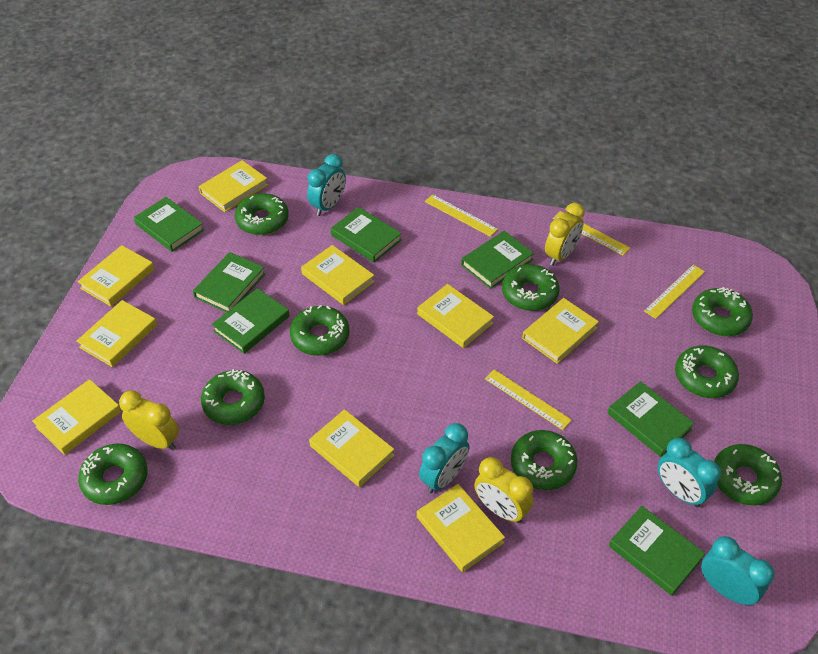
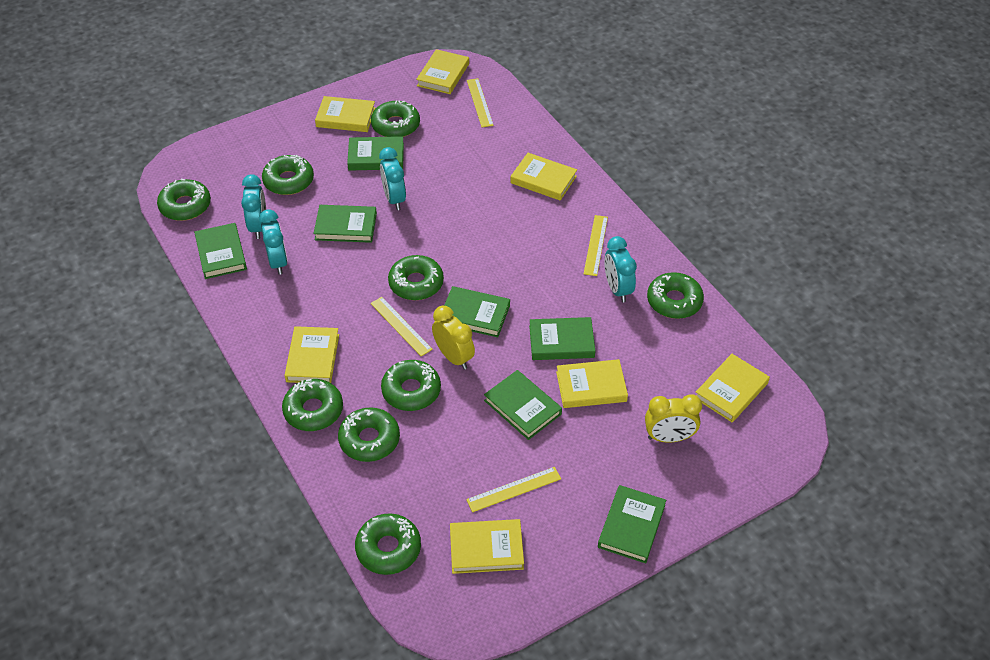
yellow book: [32,379,121,455] [77,245,154,307] [77,300,157,367] [199,160,268,212] [301,245,375,305] [309,409,394,487] [417,284,494,348] [417,484,505,572] [522,298,599,364] = 9 -> [284,326,339,383] [315,96,375,132] [416,49,469,94] [450,519,524,574] [510,153,577,201] [556,359,628,408] [696,354,770,422] = 7
yellow clock: [119,390,179,450] [474,457,533,523] [545,203,585,266] = 3 -> [432,306,475,370] [645,394,702,443] = 2

